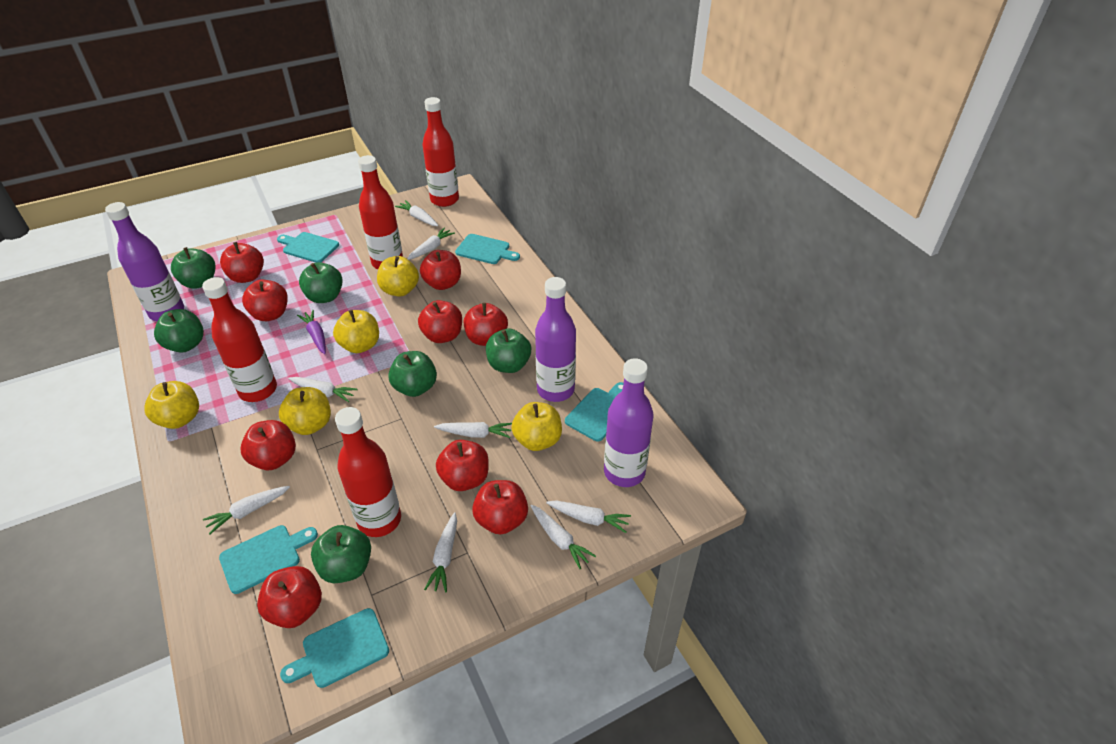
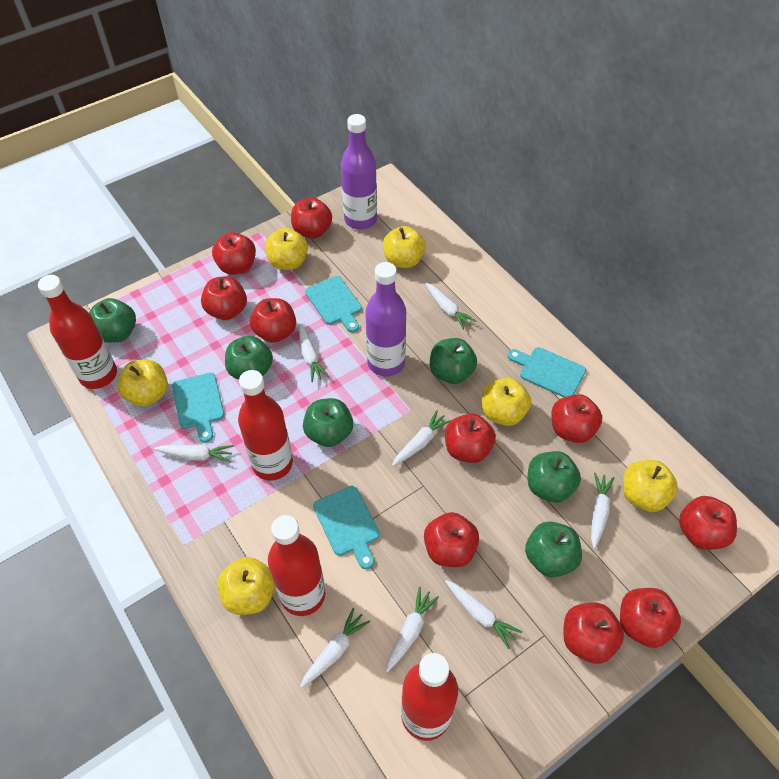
purple bottle: [105,202,184,321] [535,277,576,402] [604,358,654,487] = 3 -> [341,114,377,230] [366,262,406,376] = 2
purple carrot: [297,310,326,354] = 1 -> none = 0
red apple: [220,242,264,283] [240,420,296,470] [242,280,288,321] [257,566,322,628] [418,300,462,343] [420,250,461,290] [436,440,489,491] [464,303,508,346] [472,480,528,535] = 9 -> [201,276,247,320] [212,232,256,275] [250,298,296,343] [291,197,332,239] [424,512,479,567] [445,413,496,463] [551,394,602,443] [563,603,624,664] [620,588,681,648] [679,496,737,550] = 10
turquoise cutting board: [219,525,318,594] [277,232,339,263] [280,608,389,688] [455,234,520,264] [565,382,623,442] = 5 -> [172,373,224,443] [305,276,362,332] [313,486,380,569] [508,347,586,397] = 4
yellow apple: [144,381,199,429] [279,387,331,435] [333,310,379,353] [377,256,419,297] [511,402,562,451] = 5 -> [117,360,168,406] [217,557,275,615] [265,228,308,270] [383,226,426,268] [482,378,531,426] [623,460,678,512] = 6

